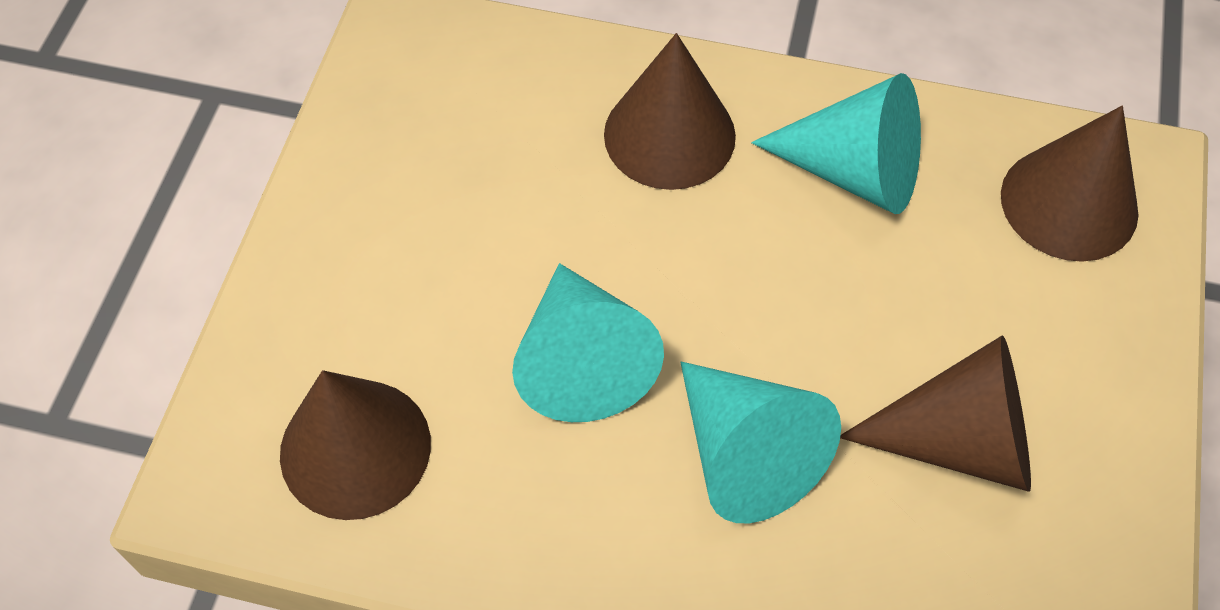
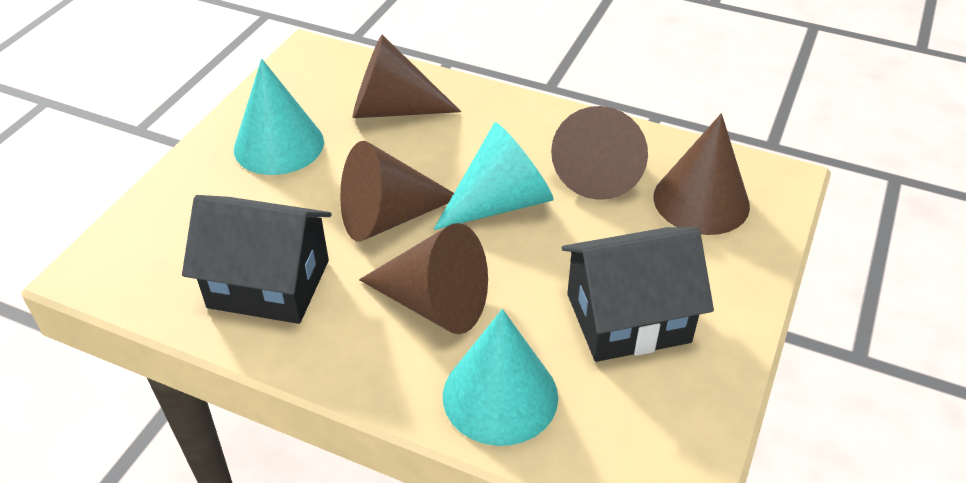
black house: none = 0 -> [182,195,332,324] [562,227,714,362] = 2
brown cone: [280,370,431,520] [604,33,736,190] [840,336,1031,492] [1001,106,1139,262] = 4 -> [340,141,454,242] [353,35,461,118] [359,223,488,334] [551,106,648,200] [653,113,750,235] = 5

